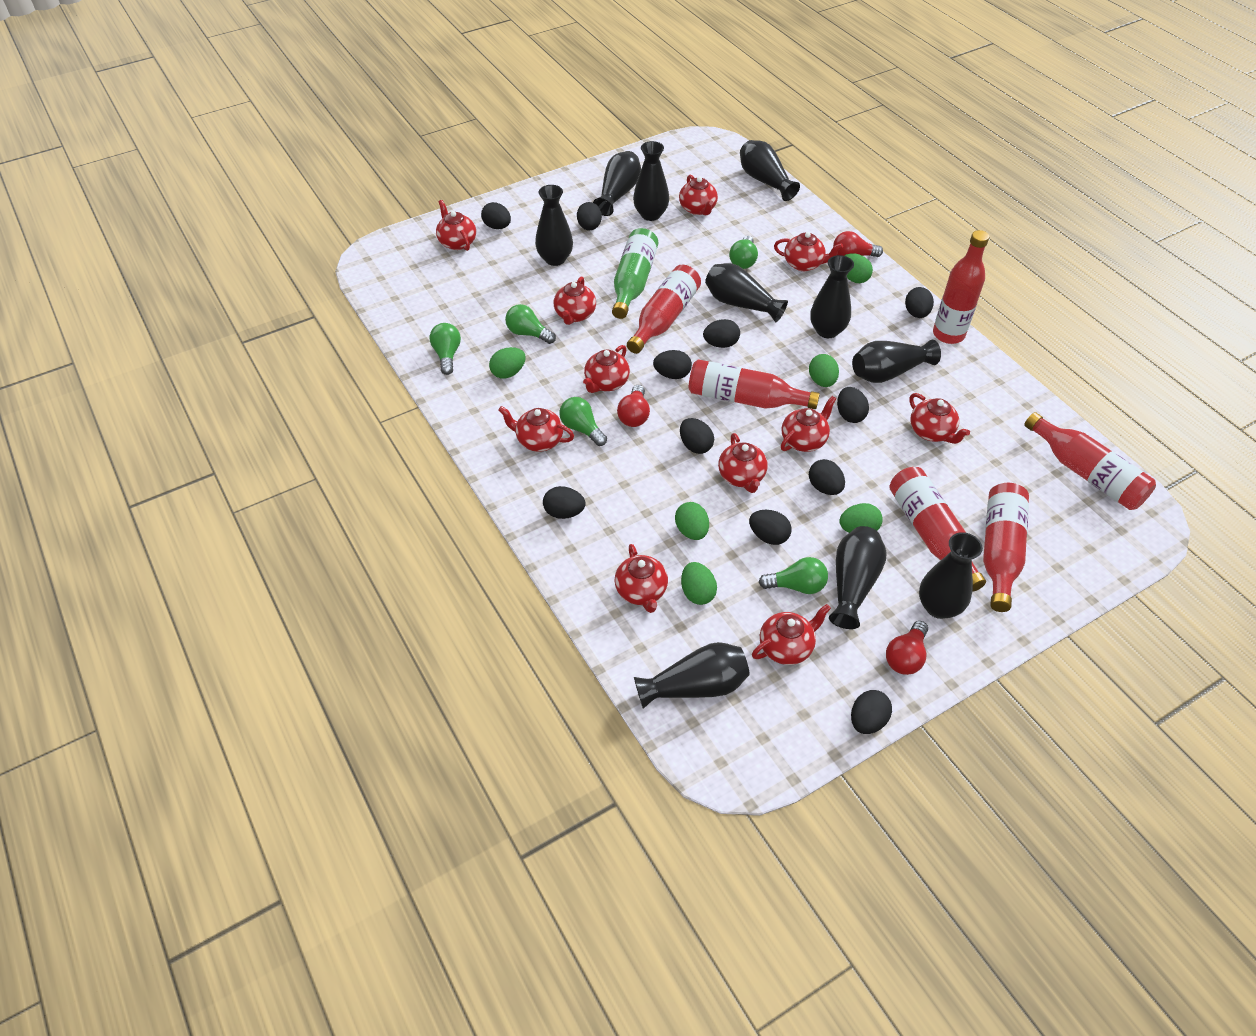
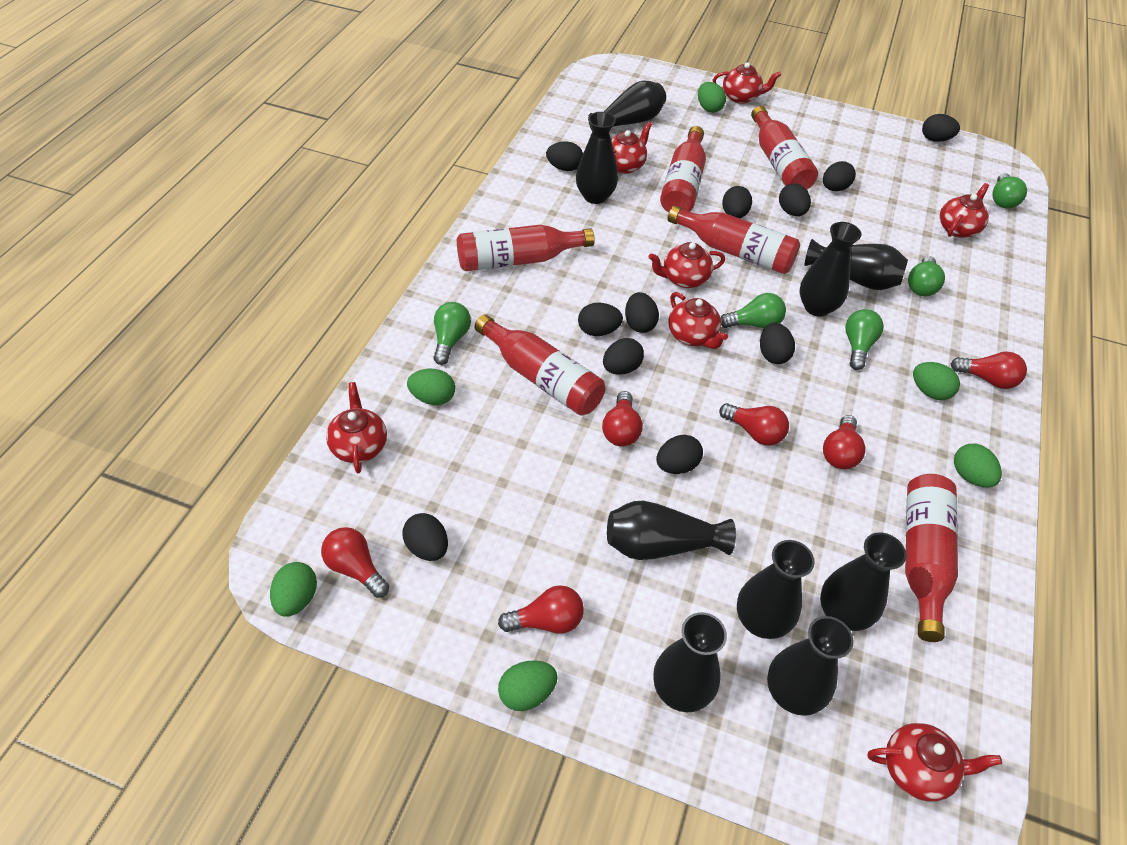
black vase: [535,185,573,266] [593,151,641,216] [633,141,669,221] [634,642,750,709] [705,263,788,323] [740,140,800,201] [810,255,854,338] [829,526,887,629] [852,340,941,383] [919,532,983,619] = 10 -> [576,112,618,204] [588,80,666,130] [607,501,736,560] [653,612,727,712] [737,540,815,639] [767,616,854,716] [800,222,861,317] [805,239,908,290] [820,532,906,631] = 9
green bottle: [612,228,658,319] = 1 -> none = 0
red light bulb: [617,385,650,427] [833,231,883,257] [886,621,928,675] = 3 -> [321,527,389,598] [498,585,584,634] [602,391,643,447] [719,403,789,446] [823,415,866,469] [951,352,1027,389] = 6
red teapot: [436,200,476,251] [499,406,574,452] [553,276,596,325] [583,345,630,393] [615,544,668,613] [679,175,718,215] [718,433,768,493] [752,604,831,665] [774,232,843,271] [781,396,837,452] [909,393,970,444] = 11 -> [326,382,387,473] [611,122,652,174] [648,242,725,288] [668,292,728,349] [713,62,781,104] [868,723,1002,801] [939,183,989,238] = 7

